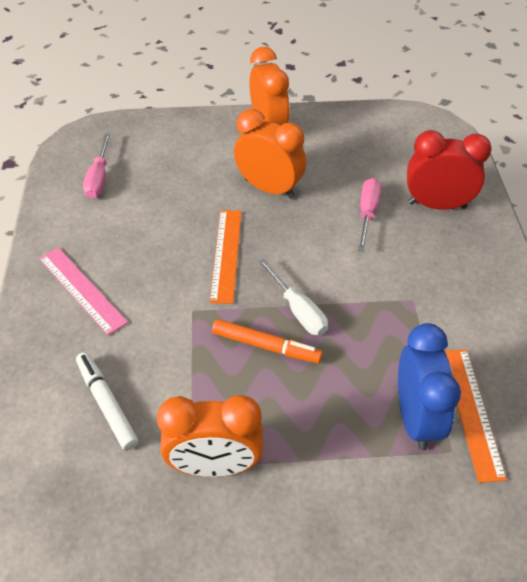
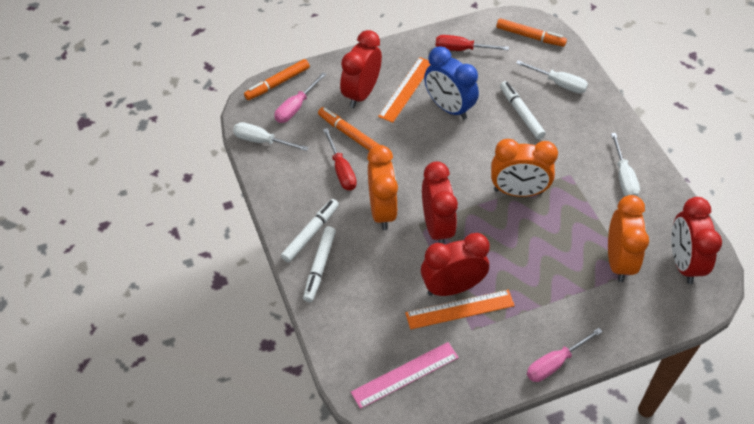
orange marker: [212,319,323,364] = 1 -> [244,59,310,100] [318,107,379,151] [496,18,567,47] = 3
red clock: [407,130,492,210] = 1 -> [340,30,382,108] [421,233,490,296] [422,161,458,244] [671,197,722,284] = 4
red screwdriver: none = 0 -> [323,128,357,191] [436,35,509,51] = 2
white marker: [76,352,139,451] = 1 -> [281,199,339,262] [303,226,336,302] [500,81,546,139] = 3
white screwdriver: [258,258,328,336] = 1 -> [233,122,309,151] [516,60,588,93] [611,133,640,196] = 3

